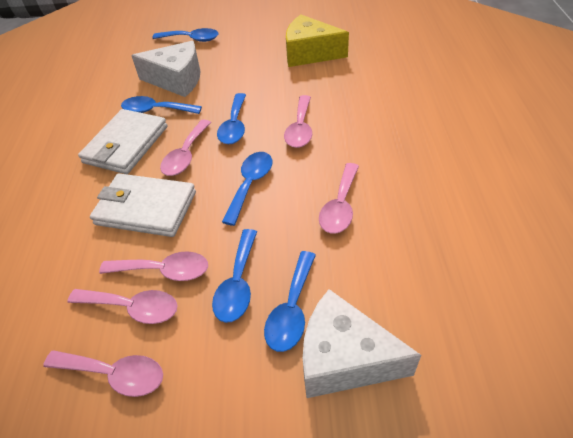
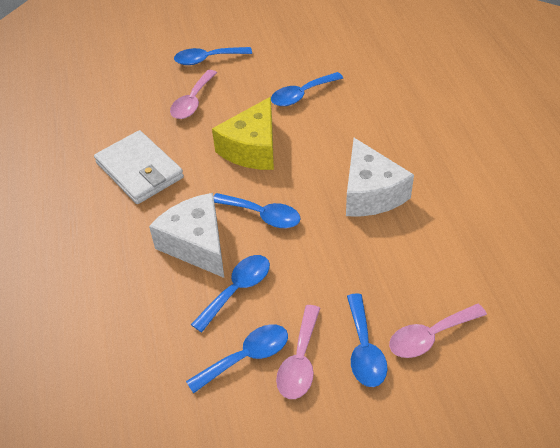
pink spoon: [43,350,163,397] [67,289,178,324] [99,251,208,281] [160,120,211,176] [284,95,312,148] [319,163,359,234] = 6 -> [170,70,217,119] [276,305,320,399] [389,304,487,358] = 3
white wallet: [78,109,167,174] [90,173,196,237] = 2 -> [94,130,184,204] = 1

